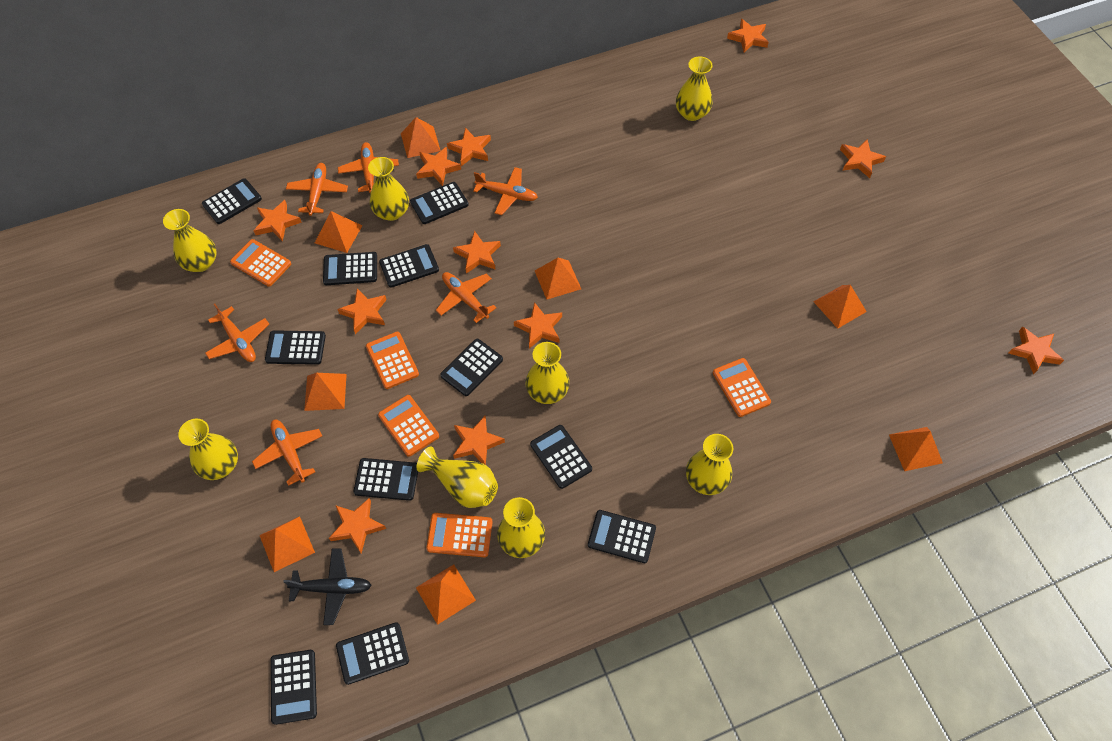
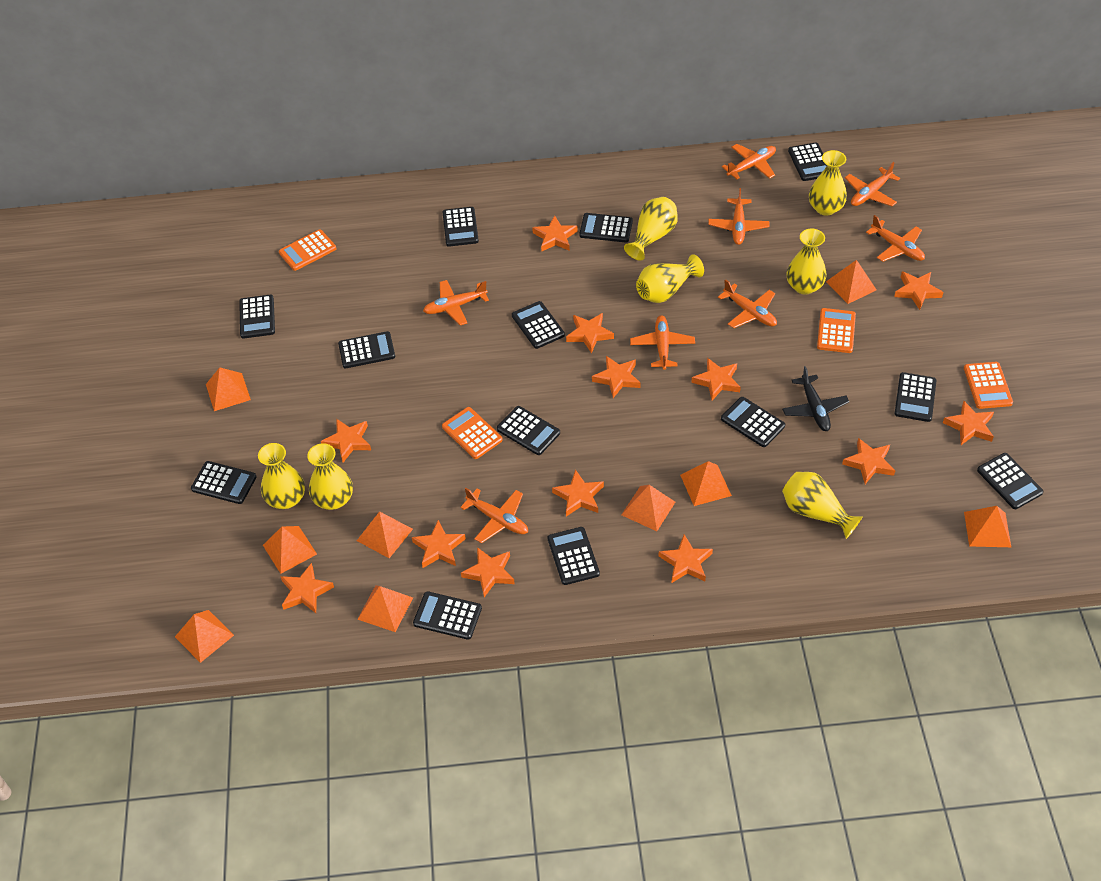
black calculator: [202,178,262,224] [265,330,326,365] [270,650,317,725] [323,252,377,285] [336,622,409,685] [353,458,418,501] [379,244,439,288] [410,182,469,224] [440,339,503,396] [530,425,592,489] [588,510,656,563] = 11 -> [191,461,257,504] [239,295,275,339] [338,331,395,368] [413,591,482,640] [443,207,479,247] [497,406,560,455] [512,301,565,349] [548,527,600,585] [579,213,633,243] [721,397,785,447] [788,143,827,181] [894,372,936,422] [977,453,1044,509] = 13
orange calculator: [230,239,291,287] [366,332,419,389] [378,395,439,457] [426,513,493,557] [713,358,771,417] = 5 -> [279,230,336,271] [442,407,503,459] [817,308,856,353] [964,362,1013,409] = 4
orange plane: [205,304,269,362] [252,420,322,486] [286,163,348,216] [338,142,399,193] [436,272,496,323] [473,167,538,215] = 6 -> [423,280,489,325] [460,488,528,543] [630,315,695,370] [708,188,769,245] [718,279,777,328] [722,144,776,179] [845,162,900,206] [866,215,925,262] = 8
orange pyramid: [259,517,315,572] [304,373,347,411] [315,211,362,253] [401,117,441,158] [416,564,476,625] [535,258,581,300] [813,285,867,329] [889,427,943,471] = 8 -> [175,610,234,663] [206,367,251,411] [263,526,317,574] [357,511,413,558] [357,585,413,632] [621,485,675,531] [680,461,732,506] [826,260,877,304] [964,506,1011,547] = 9
orange star: [254,200,302,242] [329,498,386,553] [337,289,387,334] [416,147,461,186] [447,128,491,166] [453,231,501,274] [453,416,505,465] [514,302,562,349] [727,19,769,53] [840,139,886,178] [1009,326,1064,375] = 11 -> [280,563,334,613] [321,419,371,462] [412,520,466,568] [461,547,515,597] [532,215,578,251] [552,469,604,517] [566,313,614,354] [592,356,641,398] [659,534,713,583] [691,358,741,400] [842,438,896,484] [894,271,944,310] [943,401,994,445] = 13
yellow vase: [163,209,217,272] [178,419,238,480] [368,157,409,221] [417,446,498,508] [497,497,545,558] [525,342,569,404] [676,56,713,121] [686,434,733,495] = 8 -> [258,443,305,509] [307,443,353,510] [624,197,678,261] [636,254,704,303] [782,472,863,539] [787,228,827,295] [809,150,847,216] = 7

